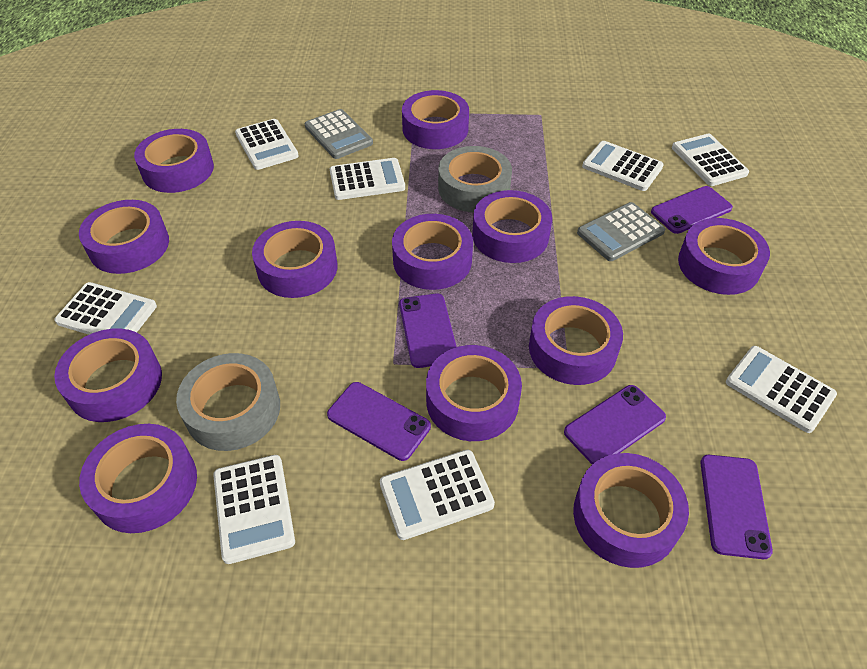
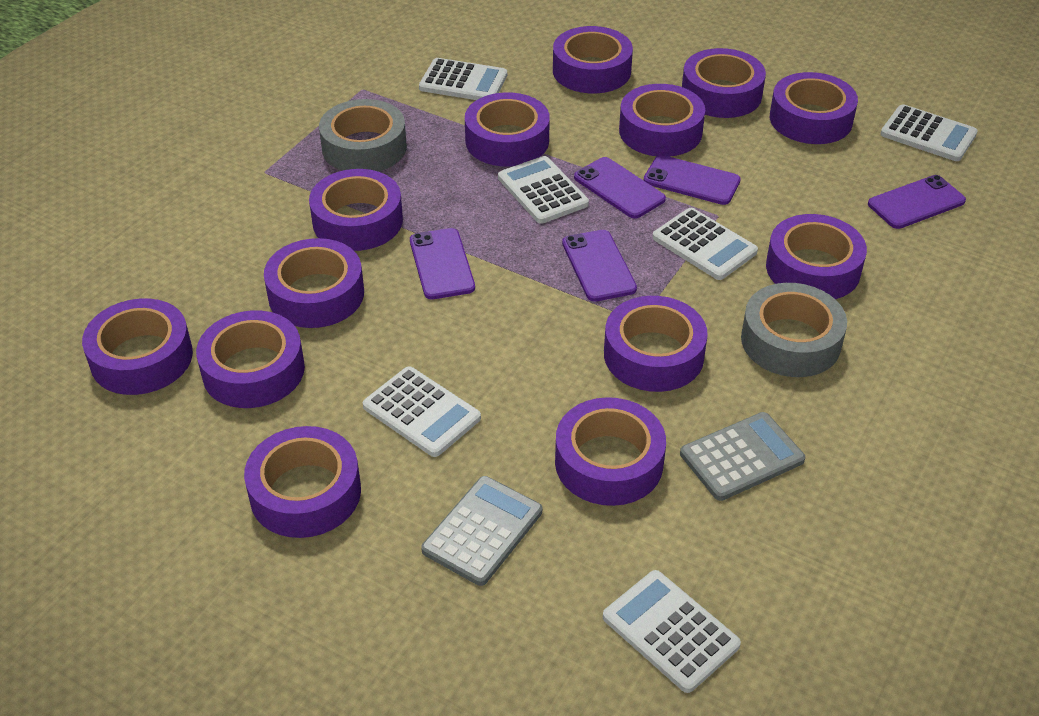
purple tape: [54,329,162,422] [79,200,169,274] [79,424,197,533] [134,129,214,193] [252,221,337,298] [392,214,473,290] [402,90,469,149] [426,345,522,441] [472,190,552,263] [529,296,623,385] [573,453,689,568] [678,218,770,295] = 12 -> [82,299,193,395] [196,310,305,408] [244,426,361,538] [264,238,364,328] [309,169,403,251] [465,92,550,166] [553,26,633,93] [555,397,666,506] [604,296,708,392] [619,84,705,157] [682,48,766,118] [766,214,867,299] [770,72,858,144] = 13
white calculator: [54,282,157,335] [213,455,295,564] [235,119,299,170] [330,158,405,200] [380,450,495,540] [582,141,664,191] [672,134,749,186] [726,346,837,433] = 8 -> [363,367,481,457] [419,58,507,100] [498,156,589,224] [603,570,741,693] [652,208,758,280] [881,104,978,161] = 6

